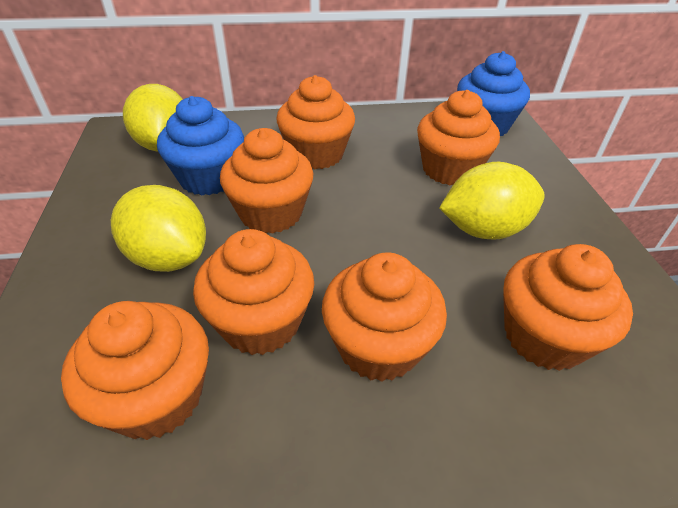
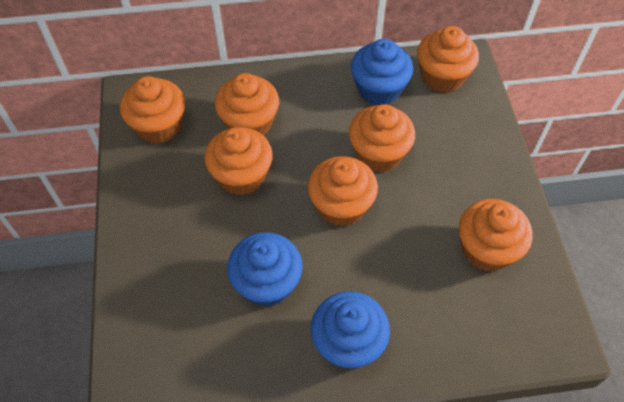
blue cupcake: [157,96,244,195] [457,51,530,136] = 2 -> [227,232,303,307] [311,291,390,369] [351,39,413,105] = 3
yellow lemon: [111,185,206,272] [123,84,183,151] [439,162,545,239] = 3 -> none = 0

